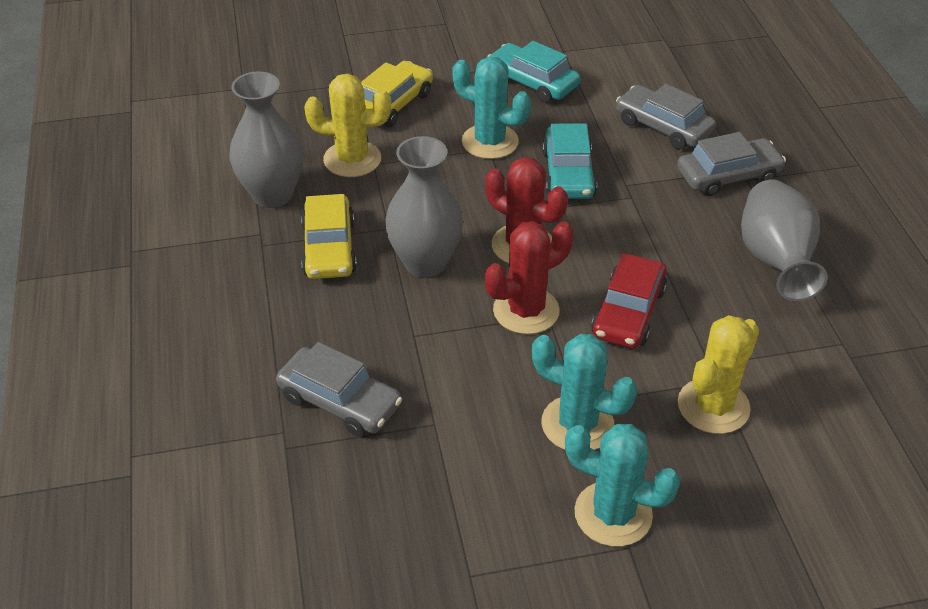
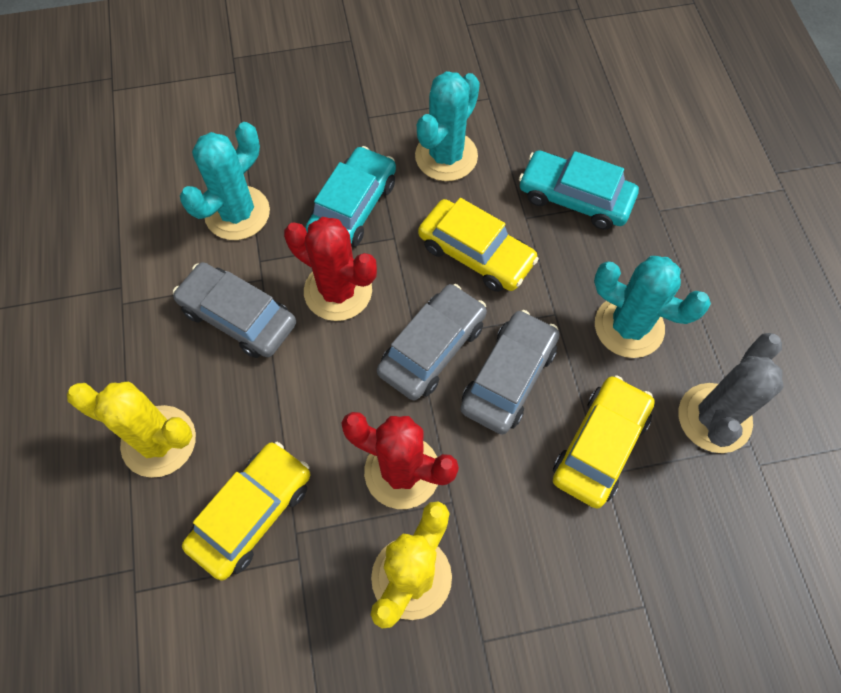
grey cactus: none = 0 -> [678,333,783,453] = 1
grey vase: [230,71,303,208] [385,136,463,278] [741,180,827,301] = 3 -> none = 0
red car: [591,253,667,348] = 1 -> none = 0
yellow car: [301,194,357,279] [361,61,433,127] = 2 -> [182,442,310,581] [418,198,539,292] [553,375,655,509] = 3

